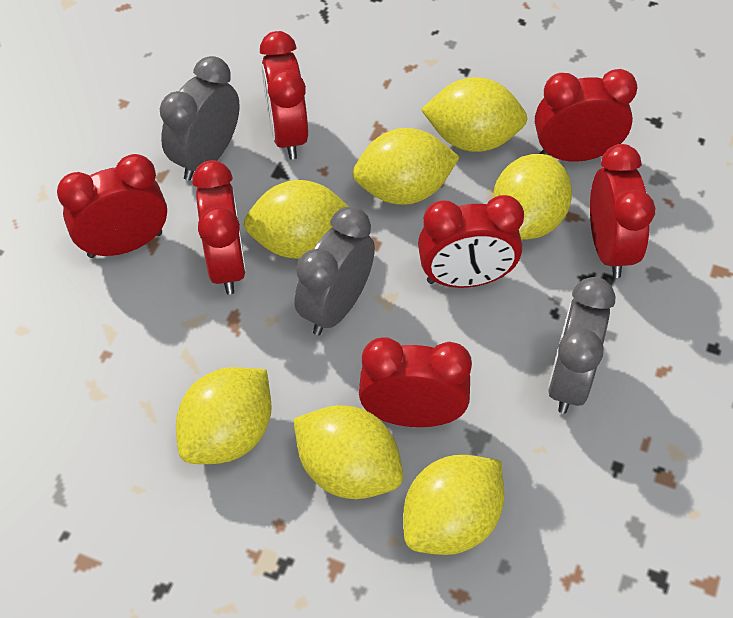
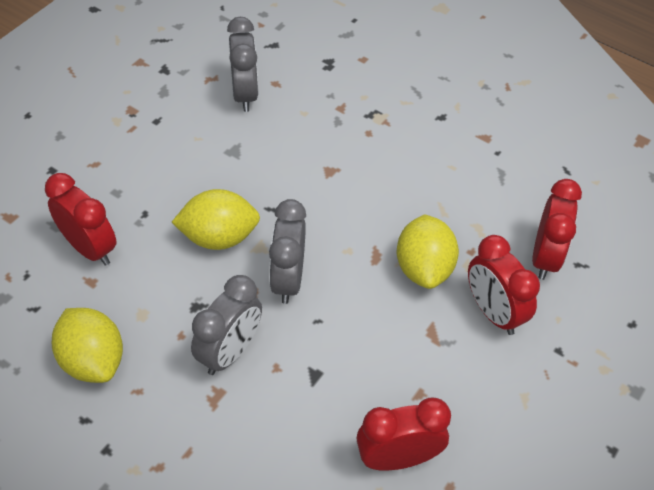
red clock: [57,154,167,258] [192,160,246,295] [260,31,308,159] [359,337,472,427] [418,195,524,288] [535,69,637,161] [590,144,655,278] = 7 -> [45,173,117,266] [357,397,451,471] [468,235,540,335] [532,179,582,280] = 4
yellow lemon: [176,367,272,464] [243,180,349,259] [293,405,403,499] [353,128,460,205] [403,455,504,555] [421,77,528,152] [493,154,572,240] = 7 -> [51,308,123,383] [172,189,260,250] [397,214,459,289] = 3

